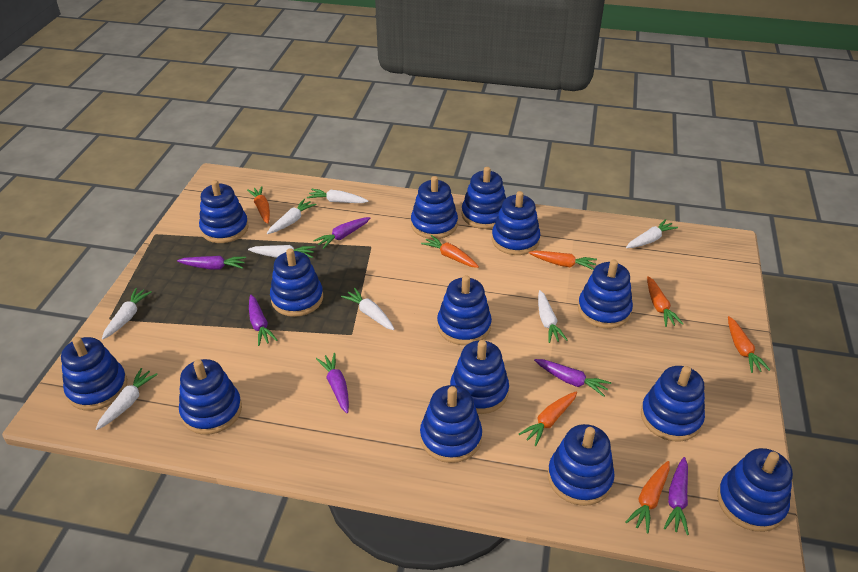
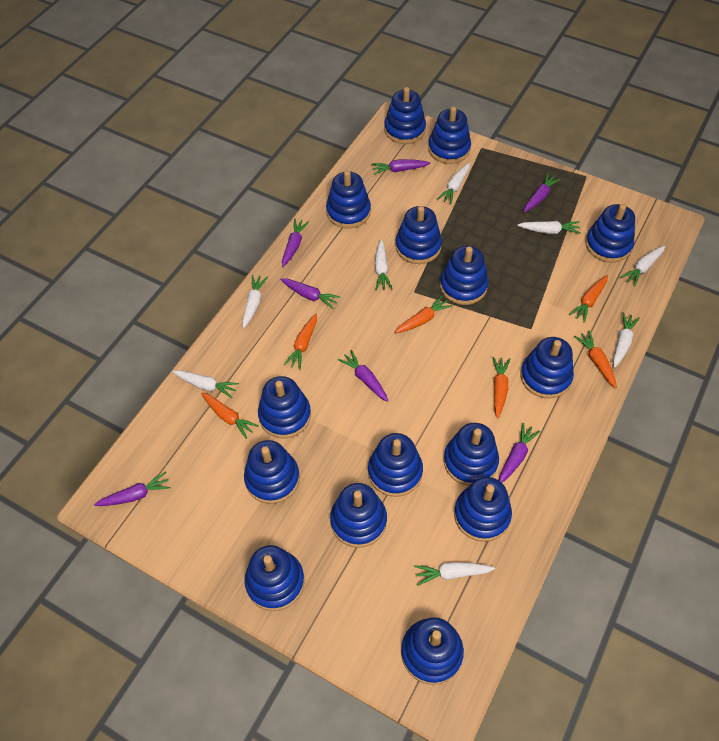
blue stacking toy: [61,337,127,411] [179,359,242,435] [199,180,249,243] [270,248,323,317] [411,176,458,239] [420,385,482,463] [437,275,492,345] [450,340,509,414] [462,167,506,229] [492,191,541,255] [548,424,615,506] [578,260,633,328] [641,366,705,442] [717,448,793,532] = 14 -> [244,440,300,504] [244,545,305,611] [258,376,311,439] [326,171,371,228] [330,483,387,548] [368,433,423,497] [384,87,426,144] [395,206,442,264] [401,617,464,685] [428,106,471,164] [440,246,489,305] [444,423,499,486] [454,477,512,542] [520,337,574,399] [585,204,635,263] = 15
orange carrot: [247,186,270,224] [421,235,479,268] [519,391,577,446] [529,250,597,270] [625,461,670,534] [647,276,683,327] [728,316,770,373] = 7 -> [201,392,259,439] [284,314,317,370] [394,295,453,333] [492,357,510,418] [569,275,608,323] [574,331,617,388] = 6
purple carrot: [177,256,246,269] [249,295,277,346] [313,217,370,249] [316,353,349,413] [534,359,611,397] [664,457,689,535] = 6 -> [94,472,171,506] [280,278,340,309] [282,218,309,267] [338,350,389,402] [371,159,430,175] [499,423,540,483] [523,173,561,213] = 7

